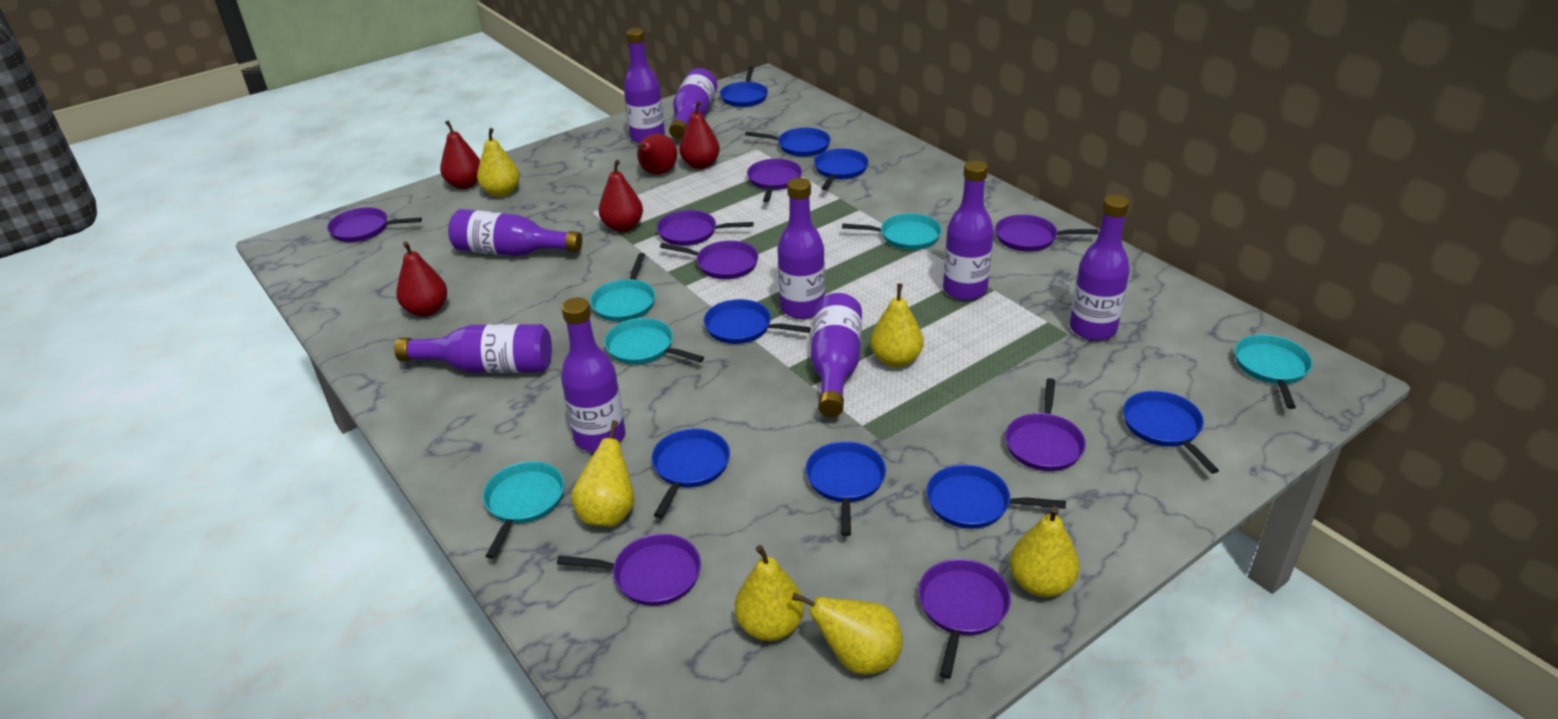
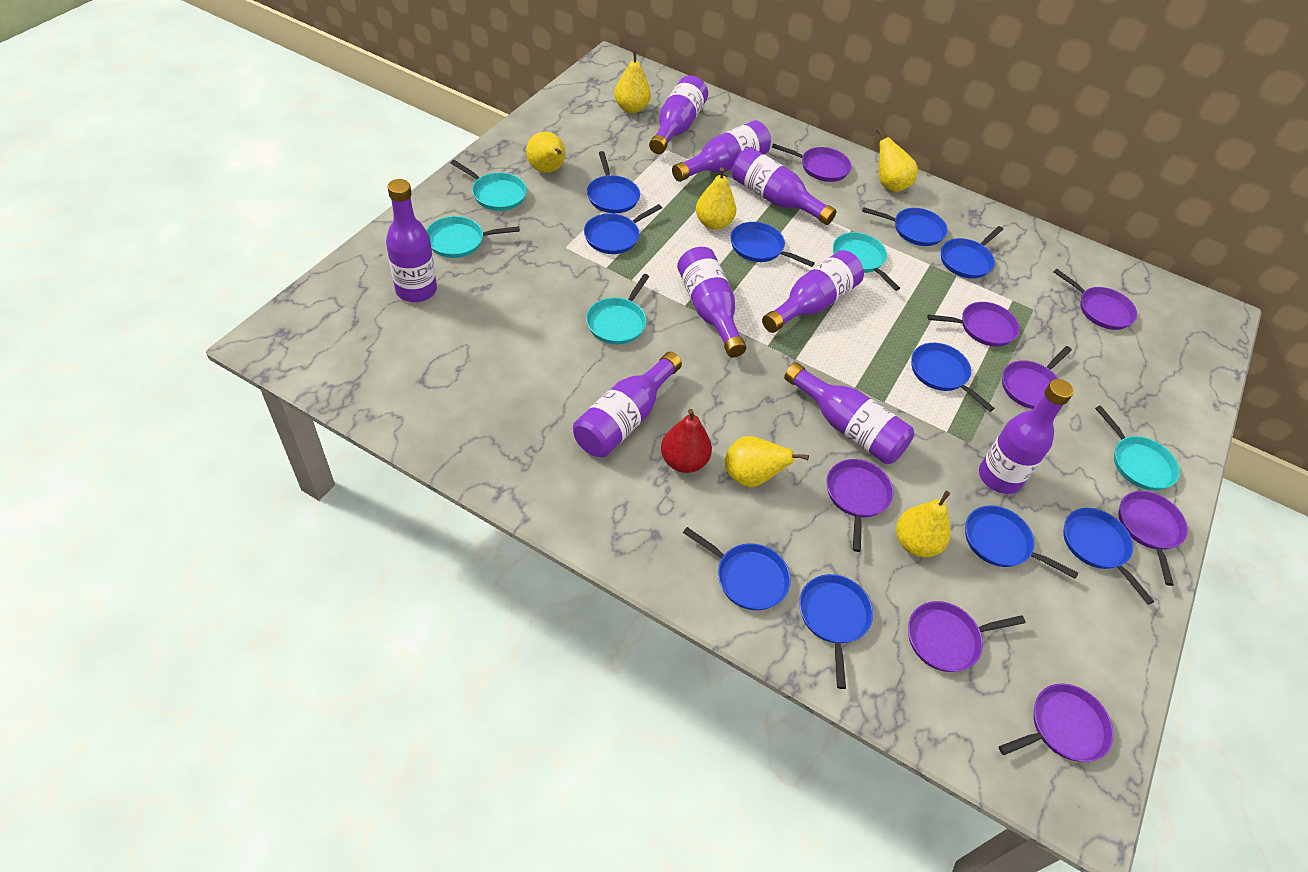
blue pan: [651,428,730,518] [704,299,811,344] [720,66,768,107] [745,128,831,157] [805,441,886,536] [814,148,869,190] [926,464,1066,529] [1123,391,1219,474] = 8 -> [584,204,662,254] [587,151,640,213] [683,527,791,610] [730,222,815,267] [799,574,873,689] [862,207,948,246] [911,343,995,412] [941,226,1003,279] [965,505,1078,579] [1063,508,1154,605] = 10
red pear: [396,241,447,317] [440,120,480,189] [599,160,643,232] [637,134,677,175] [679,101,720,169] = 5 -> [661,409,712,473] = 1

